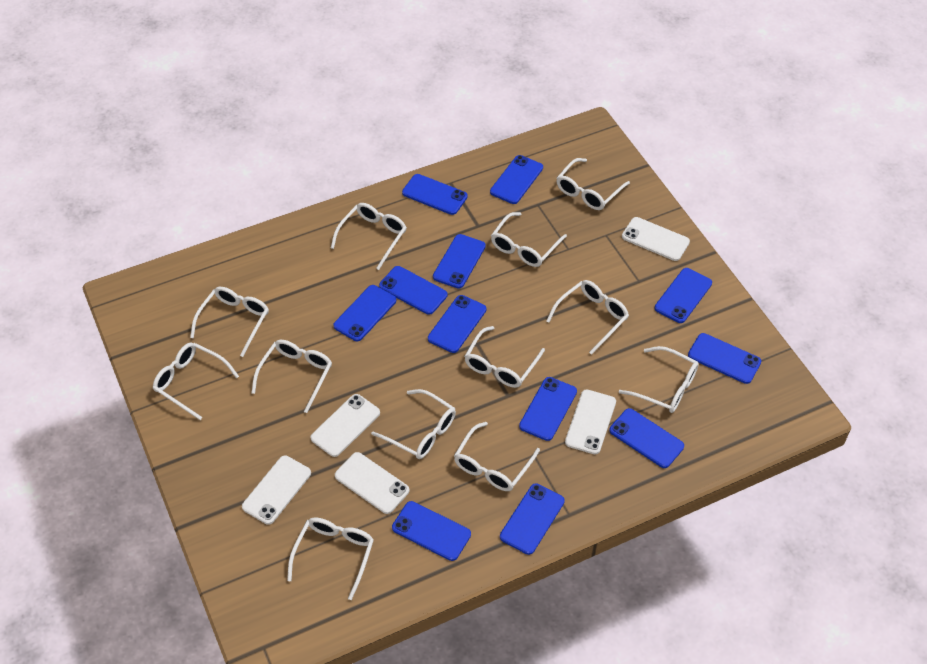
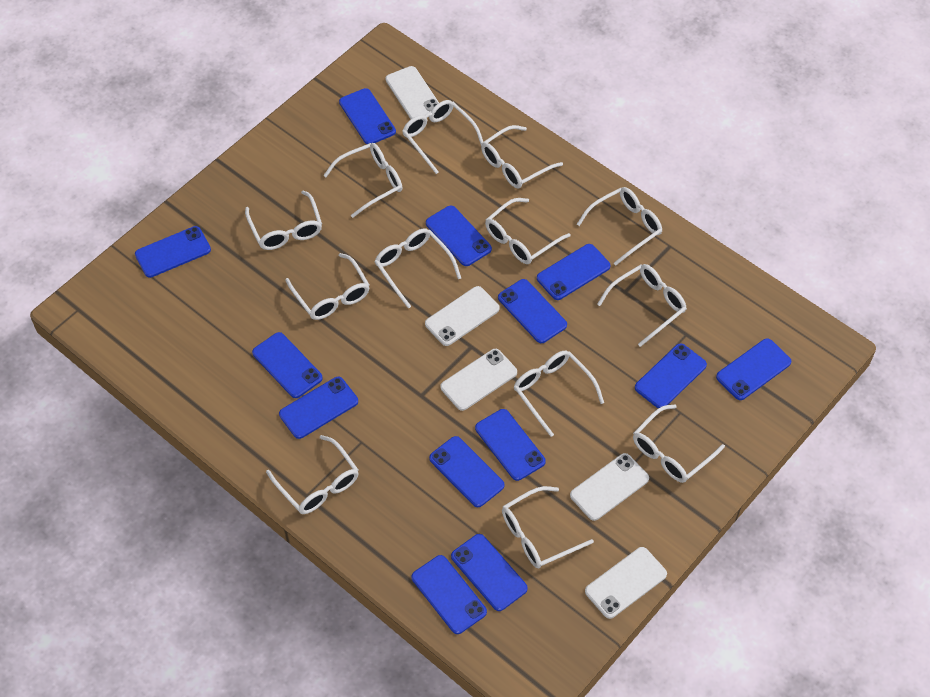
blue phone: [333,285,396,341] [379,266,447,315] [392,501,471,561] [402,174,468,215] [428,295,486,353] [433,234,486,289] [490,155,543,204] [500,483,565,555] [519,377,577,441] [609,408,684,468] [655,268,712,323] [688,333,761,384] = 12 -> [135,226,211,278] [252,332,323,398] [279,377,358,439] [339,88,396,144] [411,555,487,634] [426,206,492,266] [429,436,505,507] [451,534,528,611] [475,409,546,481] [498,279,567,343] [537,244,611,300] [635,343,707,408] [716,338,791,400] = 13
white glasses: [153,343,239,420] [190,287,269,357] [251,340,332,413] [287,517,374,600] [331,203,407,270] [371,389,456,459] [454,422,540,491] [464,326,545,388] [491,212,567,267] [546,280,629,355] [557,158,630,210] [619,346,699,413] = 12 -> [245,190,322,250] [266,435,359,514] [285,253,370,320] [323,143,402,218] [374,228,461,308] [402,100,483,174] [481,125,563,189] [485,198,570,264] [502,486,594,568] [514,351,604,437] [577,187,662,266] [597,264,687,347] [633,404,725,483] = 13

